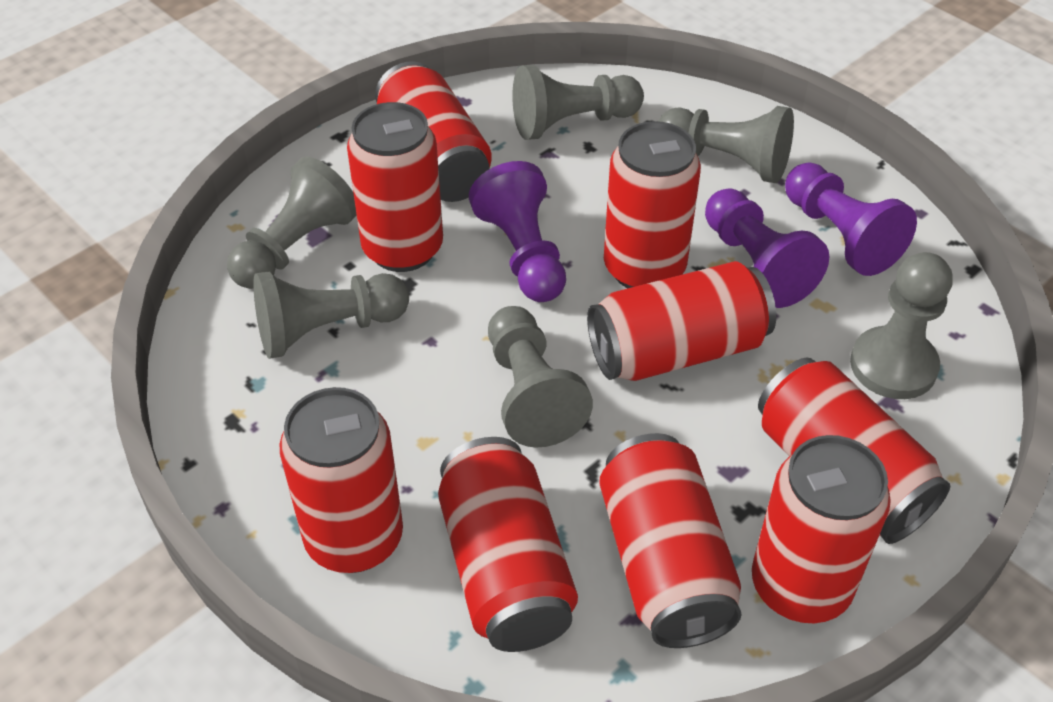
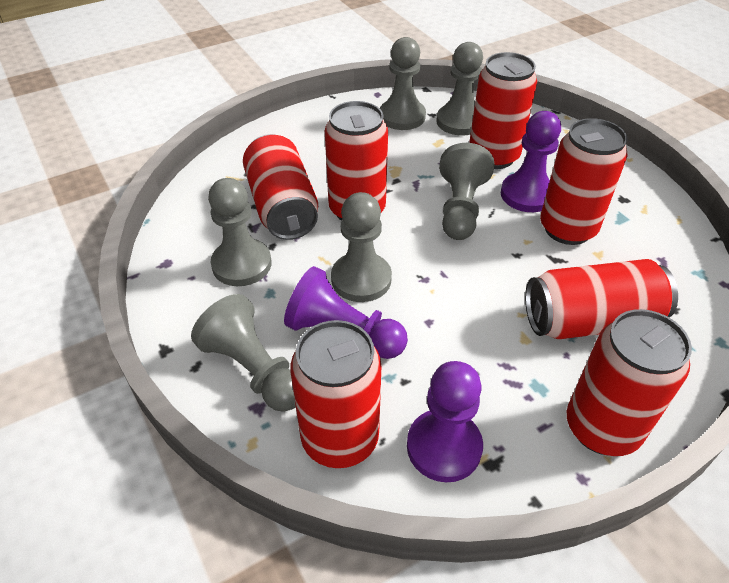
red can: [280,387,403,573] [347,102,443,272] [375,61,492,202] [438,437,578,652] [587,261,776,381] [599,433,742,648] [604,121,701,288] [752,435,891,623] [758,358,950,544] = 9 -> [243,134,318,240] [291,320,381,468] [325,101,388,221] [469,52,537,169] [525,259,678,339] [540,118,627,245] [567,309,692,456] = 7

